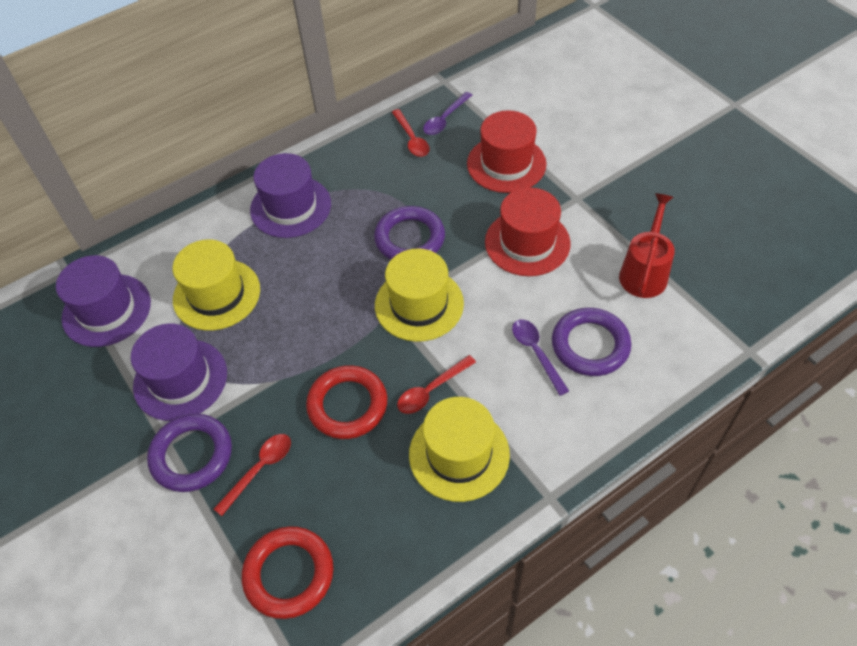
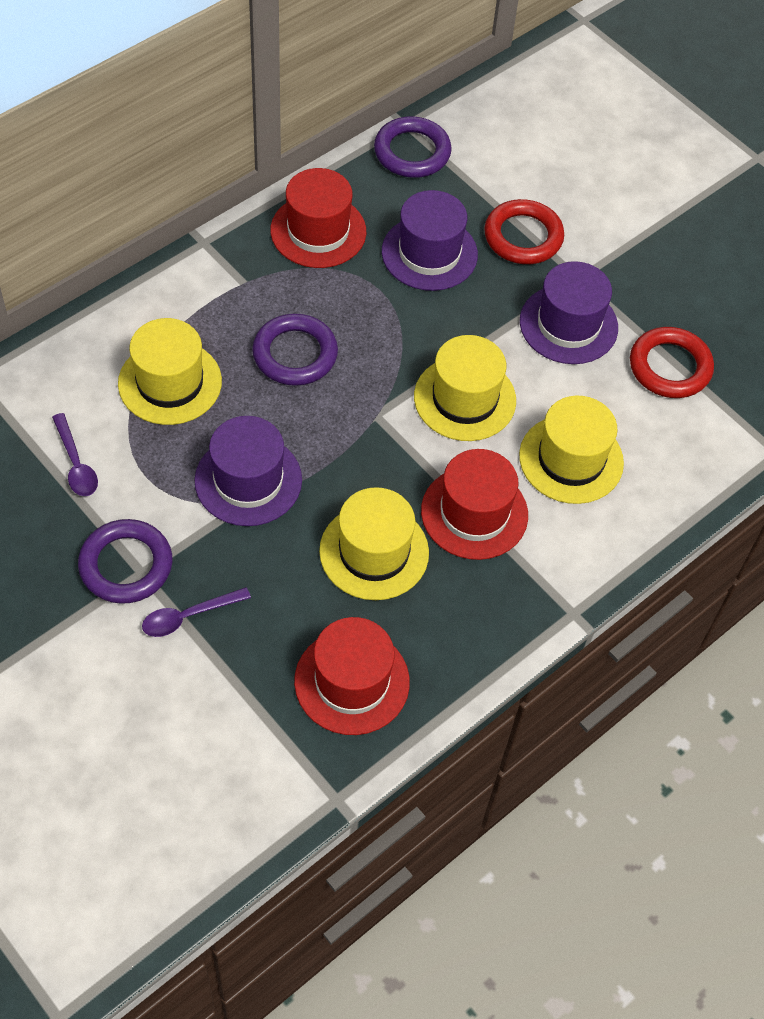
red hat: [467,110,546,193] [485,187,571,276] = 2 -> [270,168,366,268] [294,617,410,735] [421,449,528,560] = 3
red spoon: [214,434,291,516] [392,109,430,157] [397,355,476,414] = 3 -> none = 0
red watering can: [619,193,675,298] = 1 -> none = 0
yellow hat: [173,240,260,330] [375,248,464,342] [409,397,510,502] = 3 -> [118,318,222,425] [319,487,429,600] [414,335,516,441] [519,396,624,504] = 4

